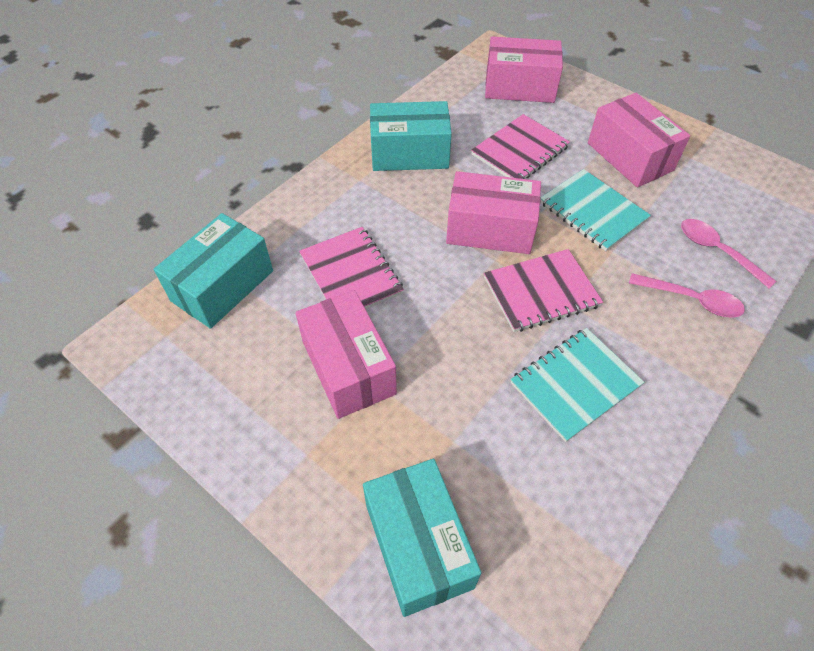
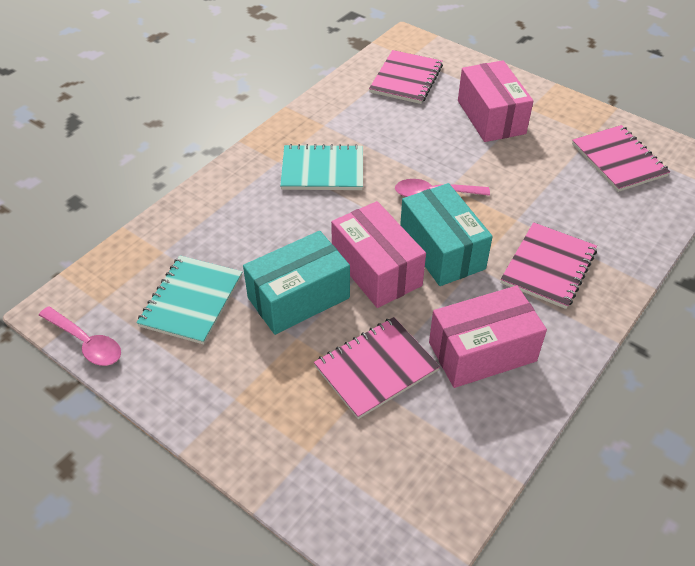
pink box: [295,290,397,419] [446,171,541,254] [485,37,563,103] [588,93,690,187] = 4 -> [331,201,426,308] [429,286,547,388] [458,60,533,142] = 3
pink notebook: [299,227,404,309] [471,114,570,179] [484,249,603,332] = 3 -> [314,317,440,419] [369,50,443,104] [501,222,597,309] [572,125,670,192] = 4
turquoise box: [154,213,273,329] [363,459,481,617] [370,101,452,171] = 3 -> [243,231,350,335] [400,183,493,286] = 2

